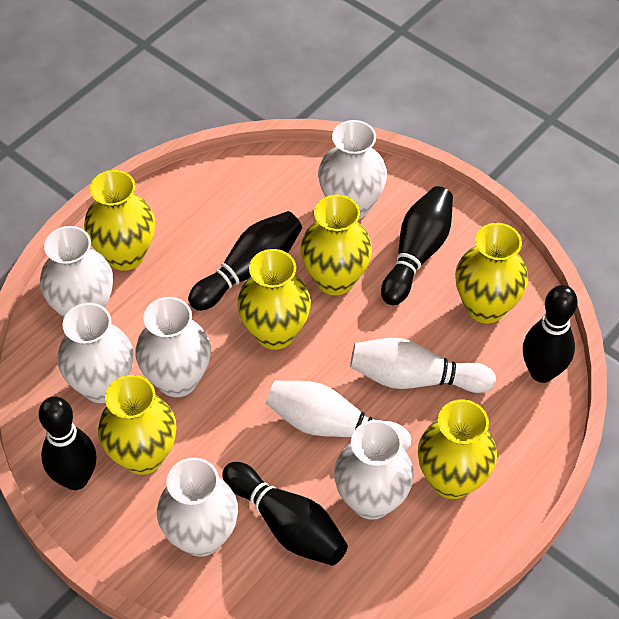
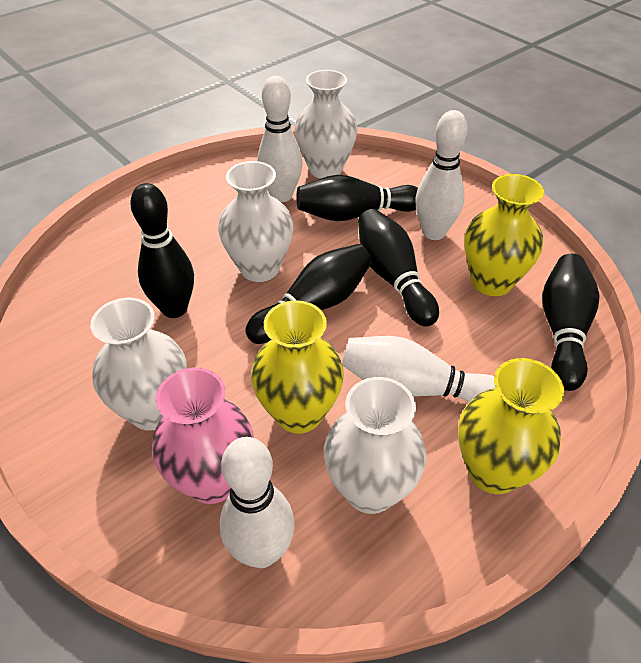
pink vase: none = 0 -> [152,367,254,504] = 1
white bowling pin: [266,380,411,451] [350,338,496,393] = 2 -> [220,437,295,568] [257,76,302,202] [342,336,495,402] [415,110,468,240] = 4
white vase: [40,226,113,317] [57,303,133,403] [135,297,211,397] [157,458,238,557] [318,120,387,219] [334,420,414,520] = 6 -> [90,298,187,430] [218,161,293,282] [295,70,358,179] [324,377,426,514] = 4
yellow vase: [84,170,155,271] [98,375,176,475] [237,249,311,350] [300,195,372,295] [418,399,497,499] [455,223,528,323] = 6 -> [251,300,344,434] [458,358,564,494] [464,174,544,296] = 3

